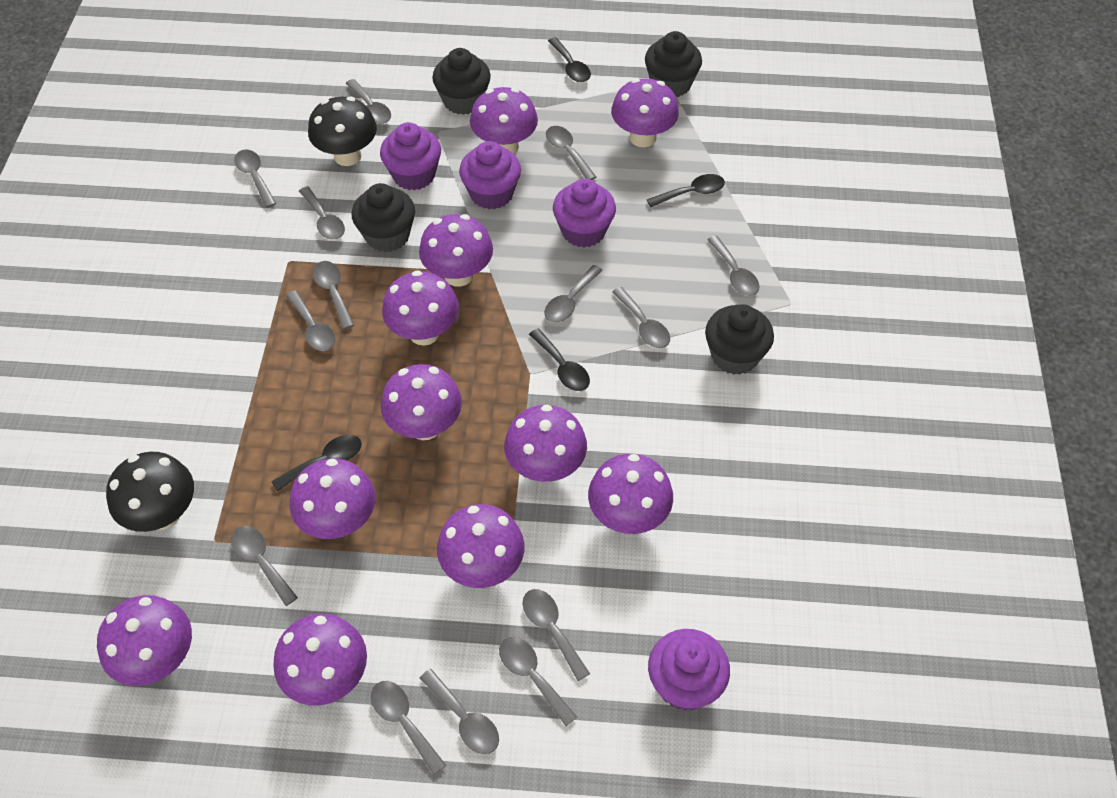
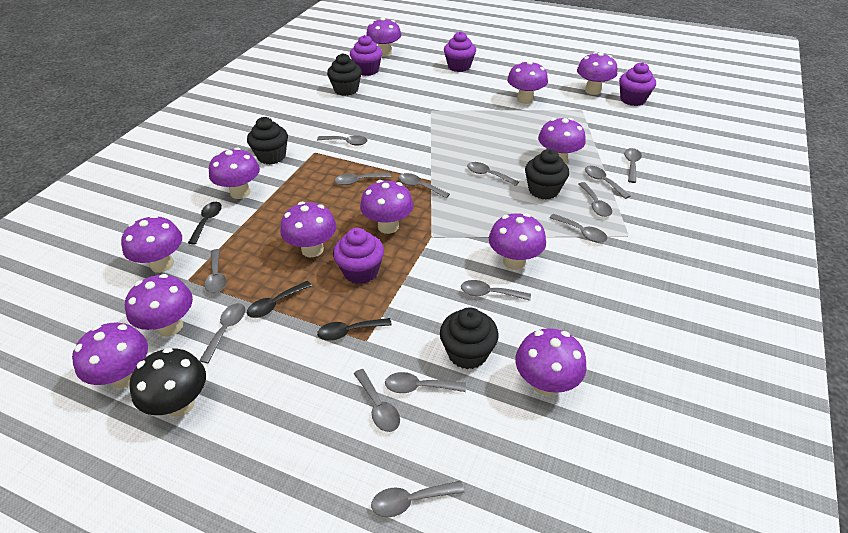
black mushroom: [106,452,194,532] [308,96,377,166] = 2 -> [129,348,206,417] = 1
black spoon: [271,435,362,491] [529,329,590,391] [548,37,591,82] [647,174,725,208] = 4 -> [188,202,222,245] [247,281,312,318] [317,318,392,341] = 3
purple mushroom: [97,595,192,686] [273,614,367,705] [290,458,376,539] [381,364,462,440] [382,271,459,346] [419,214,493,287] [437,504,525,588] [470,87,538,154] [504,405,587,482] [588,454,673,534] [611,78,679,147] = 11 -> [72,322,148,389] [121,215,182,273] [125,274,193,337] [209,147,260,199] [280,202,336,257] [360,180,413,234] [366,17,401,57] [489,213,546,270] [507,61,548,104] [515,328,587,396] [538,118,586,164] [577,52,617,95] = 12

